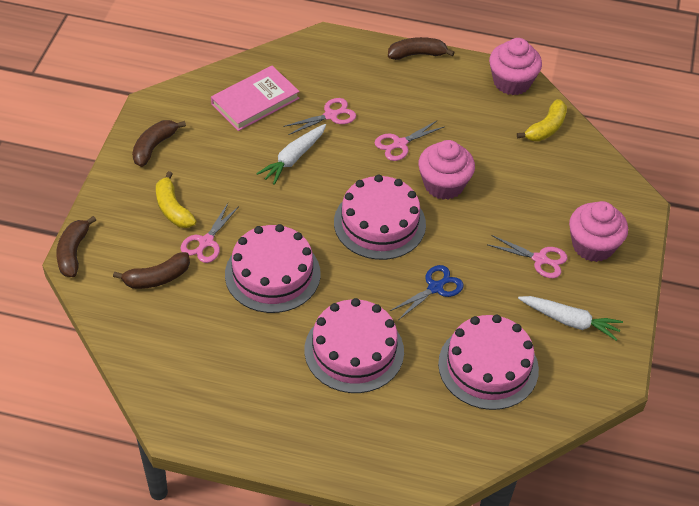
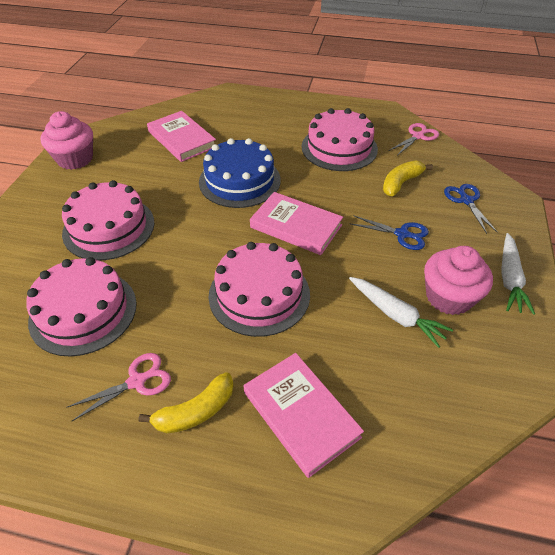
blue cake: none = 0 -> [199,138,281,208] = 1
blue scissors: [390,265,464,319] = 1 -> [351,215,429,250] [444,184,498,234] = 2
brown banana: [56,216,96,277] [113,252,190,289] [132,120,186,167] [388,37,455,60] = 4 -> none = 0
pink book: [211,66,300,131] = 1 -> [147,111,216,162] [243,353,364,478] [250,192,343,255] = 3
pink cupcake: [418,140,475,200] [489,38,542,95] [569,201,628,262] = 3 -> [40,111,93,170] [424,246,493,315] = 2
pink scissors: [180,203,239,263] [283,98,356,135] [375,120,445,161] [487,235,568,278] = 4 -> [66,353,171,421] [388,123,439,156] = 2

